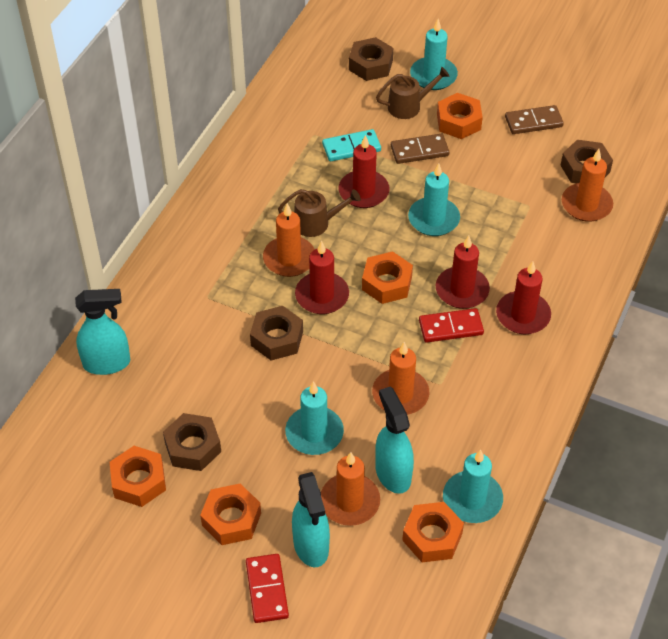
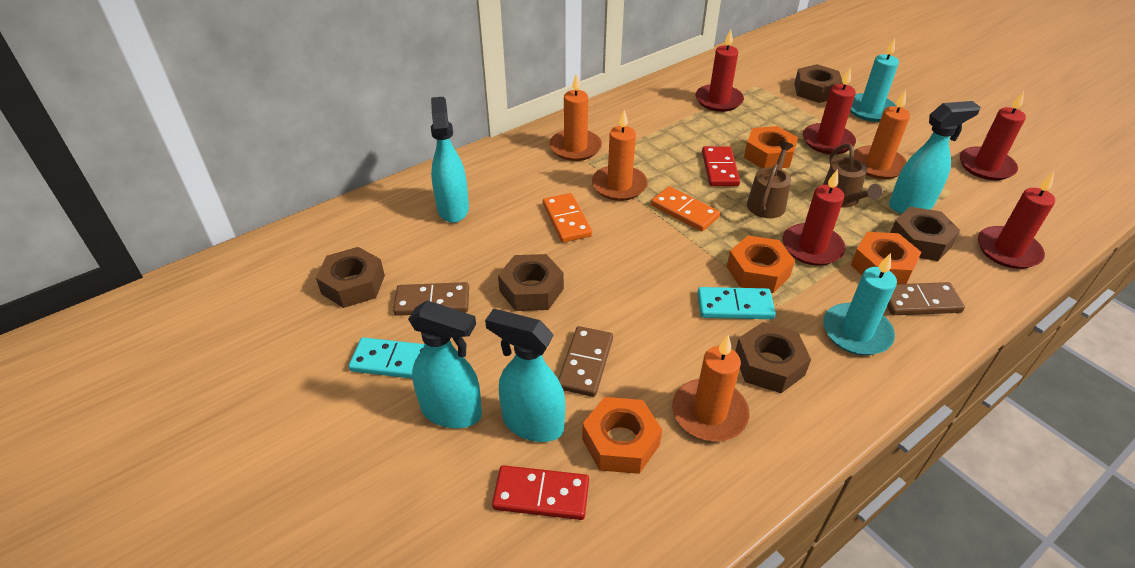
brown domino: [391,134,449,164] [505,105,564,134] = 2 -> [393,282,469,316] [558,326,613,397] [887,282,965,315] = 3
brown nut: [163,413,221,471] [250,306,303,361] [349,37,393,81] [560,140,613,183] = 4 -> [316,247,385,308] [498,254,564,311] [735,322,811,393] [794,64,843,103] [890,207,960,261] = 5
orange domino: none = 0 -> [543,193,592,243] [651,186,720,231] = 2
orange nut: [110,446,166,507] [200,484,261,545] [362,251,413,304] [402,502,464,562] [437,93,483,139] = 5 -> [582,397,662,474] [727,235,795,293] [744,126,798,168] [851,232,922,284] = 4
red candle: [295,241,349,314] [339,135,389,208] [435,235,490,309] [496,261,551,334] = 4 -> [696,29,744,112] [783,169,846,266] [803,68,856,154] [960,91,1026,180] [978,172,1055,269] = 5
turquoise candle: [285,381,344,455] [408,163,460,236] [410,19,458,90] [443,449,503,523] = 4 -> [823,253,897,355] [850,38,899,122] = 2
turquoise domino: [322,129,381,161] = 1 -> [349,337,424,379] [697,287,776,319] = 2
turquoise spray bottle: [75,289,130,375] [292,472,330,567] [375,386,414,494] = 3 -> [408,301,482,428] [431,97,469,223] [485,309,565,442] [889,101,981,214] = 4

